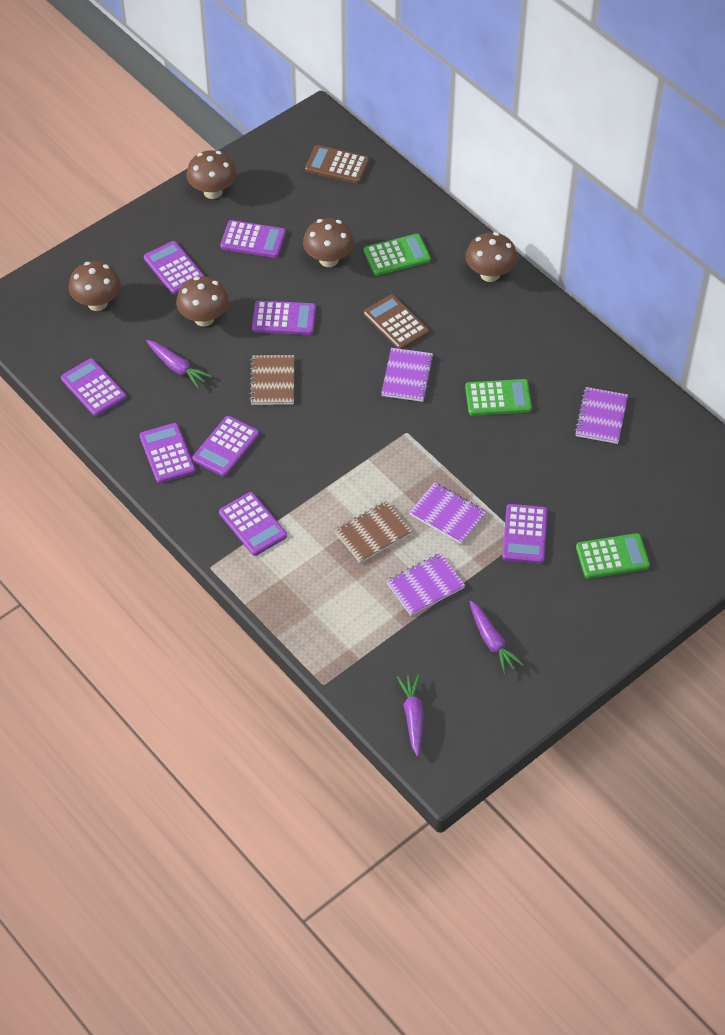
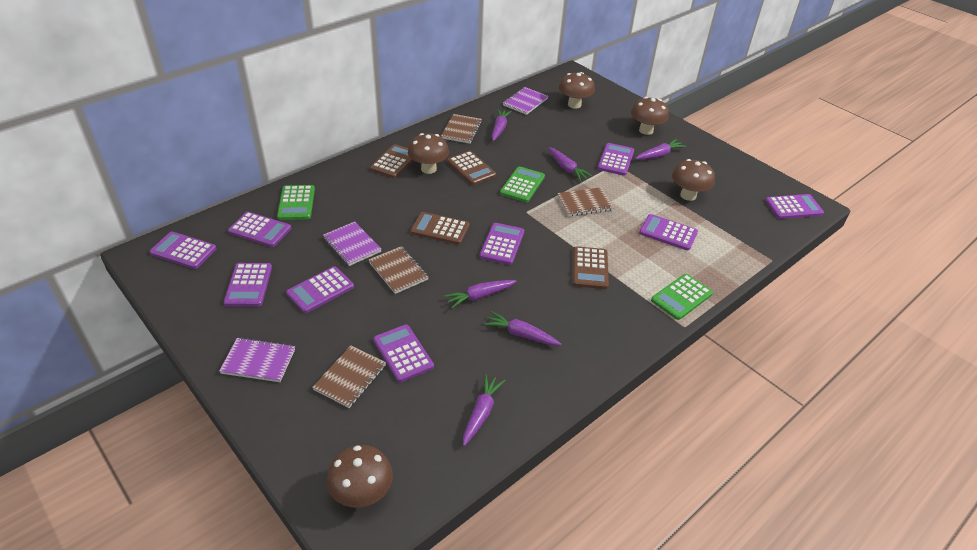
brown calculator: [305,145,369,184] [364,295,429,349] = 2 -> [370,144,413,178] [410,212,470,245] [447,151,496,185] [573,246,609,289] = 4
brown notebook: [249,355,294,405] [335,501,412,563] = 2 -> [312,345,386,408] [368,246,429,294] [441,114,482,144] [557,187,614,216] = 4
purple calculator: [61,358,126,416] [140,423,195,483] [144,241,204,294] [193,416,259,477] [219,492,287,556] [220,220,286,258] [252,300,316,335] [502,504,548,564] = 8 -> [149,232,217,269] [224,263,272,307] [228,212,291,247] [286,267,354,313] [373,325,434,382] [479,223,524,265] [597,143,634,176] [639,214,698,251] [765,194,824,219] = 9
purple carrot: [146,340,212,388] [397,674,424,757] [470,601,524,674] = 3 -> [444,280,517,309] [463,374,505,446] [484,311,561,345] [492,109,512,141] [548,147,592,181] [635,139,686,160] = 6
purple notebook: [381,348,434,402] [387,553,466,616] [409,482,486,544] [575,387,628,444] = 4 -> [219,338,295,382] [323,222,382,266] [503,87,548,115] = 3

